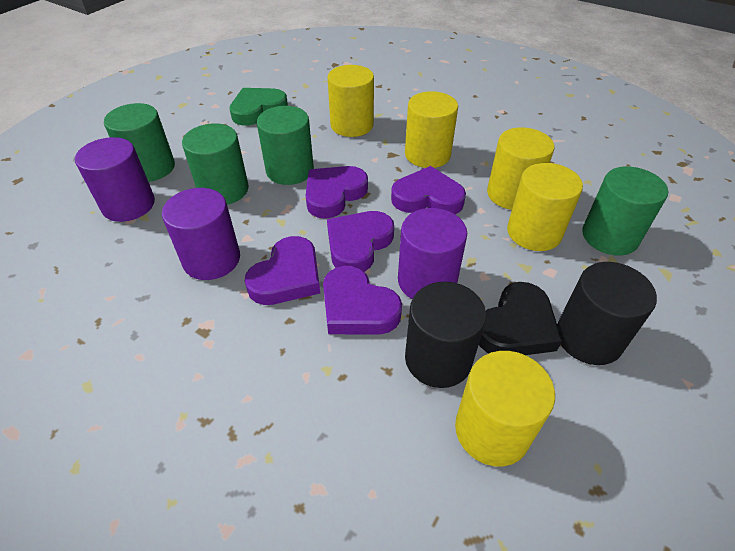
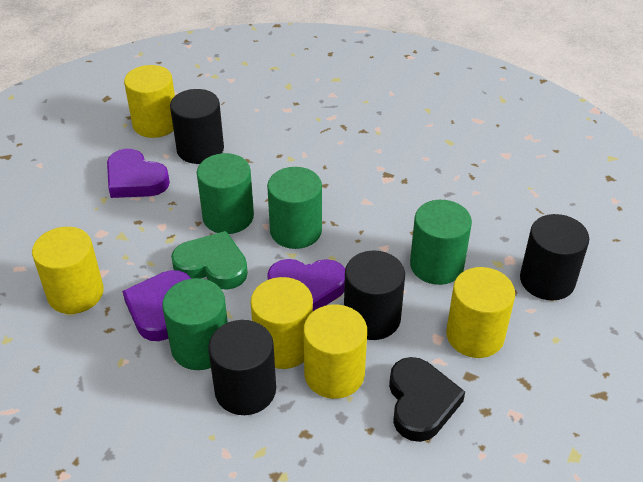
black cylinder: [405,282,486,388] [557,262,657,365] = 2 -> [170,89,224,164] [208,320,276,415] [344,251,405,340] [520,214,589,301] = 4
purple cylinder: [75,137,155,222] [162,188,240,280] [398,208,467,299] = 3 -> none = 0
purple heart: [245,236,320,305] [305,166,368,219] [323,266,402,335] [327,211,394,272] [391,166,466,214] = 5 -> [107,149,170,198] [122,270,191,341] [267,259,345,311] = 3

